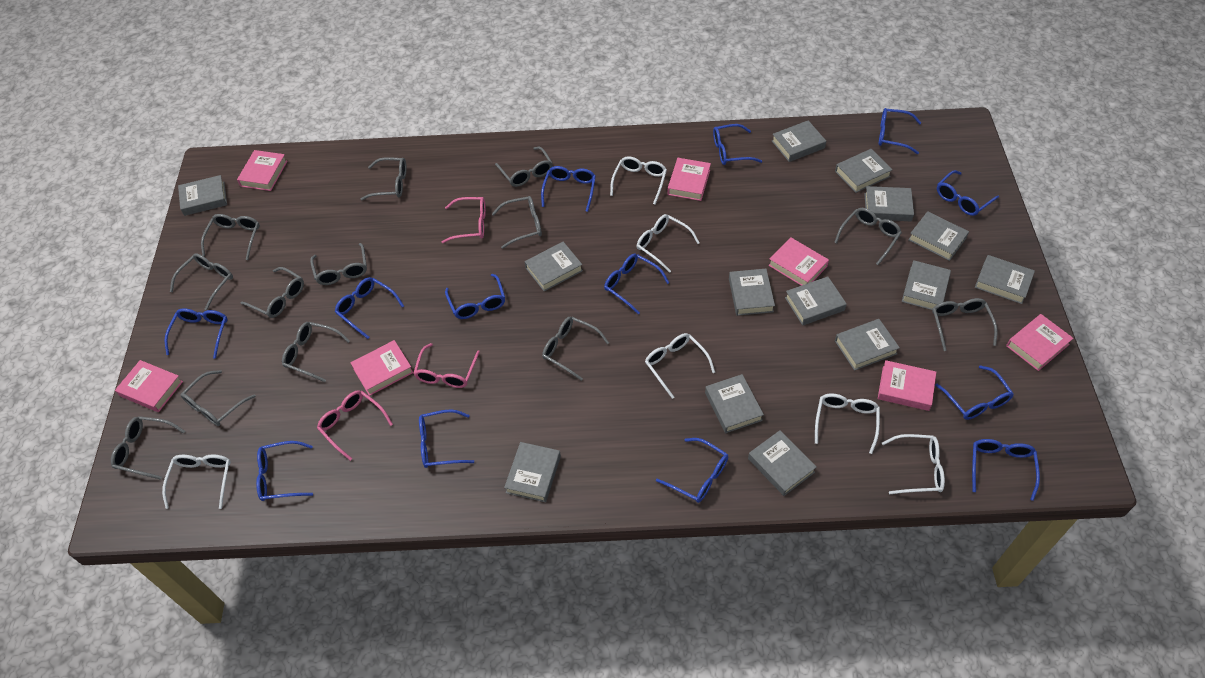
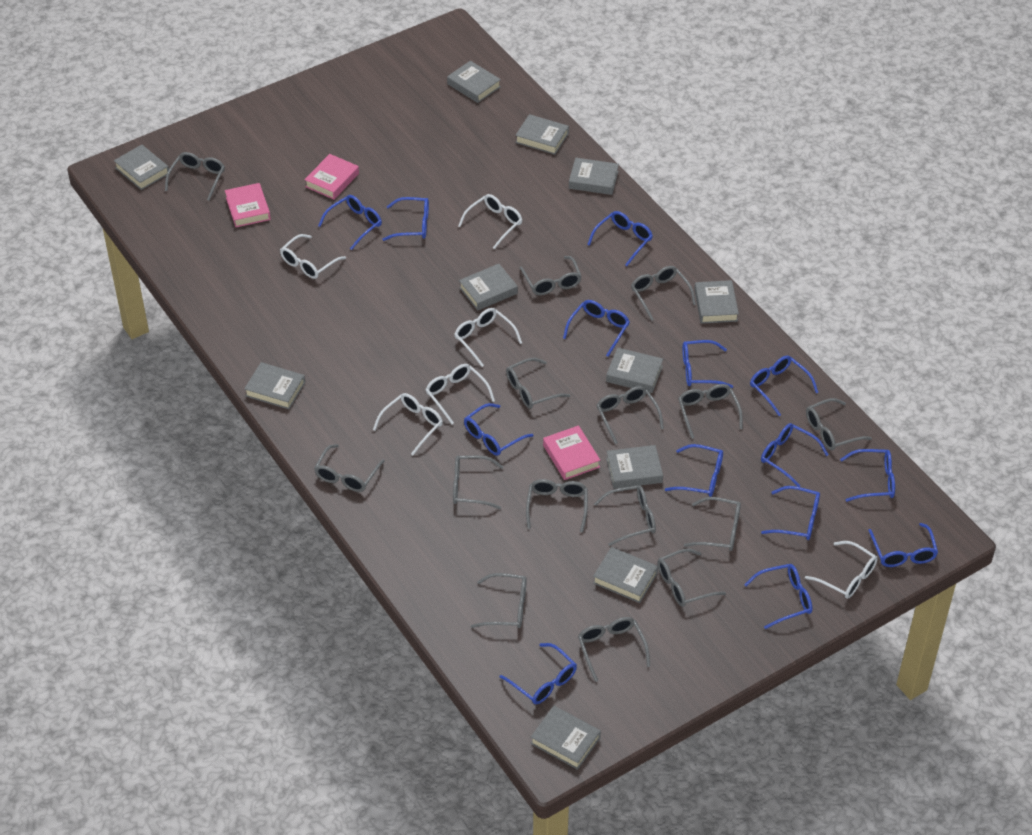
blue glasses: [165,308,228,359] [256,441,313,501] [335,277,404,339] [419,409,474,468] [445,274,505,319] [541,166,596,212] [604,254,669,315] [656,438,728,503] [713,124,762,165] [879,108,921,154] [935,365,1014,420] [937,170,999,216] [972,439,1040,501] = 13 -> [318,195,382,250] [382,197,429,241] [464,403,534,456] [500,643,577,705] [563,300,630,357] [587,211,653,266] [665,444,723,497] [682,340,733,388] [744,564,812,629] [750,356,818,416] [761,423,829,487] [761,486,820,540] [840,449,895,502] [868,523,938,567] = 14
grey book: [178,175,227,216] [504,442,561,502] [525,242,583,291] [705,374,764,433] [729,269,775,316] [748,430,817,496] [772,120,826,162] [785,276,847,325] [835,149,893,193] [835,319,900,371] [864,186,914,221] [902,260,951,310] [908,211,969,261] [975,255,1035,304] = 14 -> [114,145,169,190] [244,362,305,409] [447,61,501,103] [459,264,518,311] [515,114,569,155] [530,706,601,770] [569,158,619,195] [593,547,658,603] [606,347,663,393] [606,445,663,489] [694,280,739,324] = 11
grey glasses: [111,416,185,480] [170,253,233,310] [181,370,256,426] [201,214,260,260] [240,267,304,318] [282,322,350,382] [310,243,367,285] [361,157,407,201] [492,196,542,249] [495,147,552,187] [542,316,609,381] [834,208,902,265] [932,298,998,351] = 13 -> [165,152,225,201] [314,444,384,492] [453,455,504,509] [471,573,527,628] [506,358,570,409] [520,256,582,295] [526,479,588,532] [578,617,650,682] [594,485,656,546] [596,386,664,444] [631,266,696,321] [657,549,726,607] [678,384,743,439] [684,497,741,551] [806,398,872,450] = 15
pink book: [115,360,183,412] [237,150,288,191] [351,340,413,396] [667,158,711,201] [768,237,829,286] [878,360,936,411] [1006,314,1073,371] = 7 -> [225,183,271,227] [304,154,359,199] [543,425,600,480] = 3
pink glasses: [317,390,393,461] [413,343,480,388] [442,197,486,243] = 3 -> none = 0

